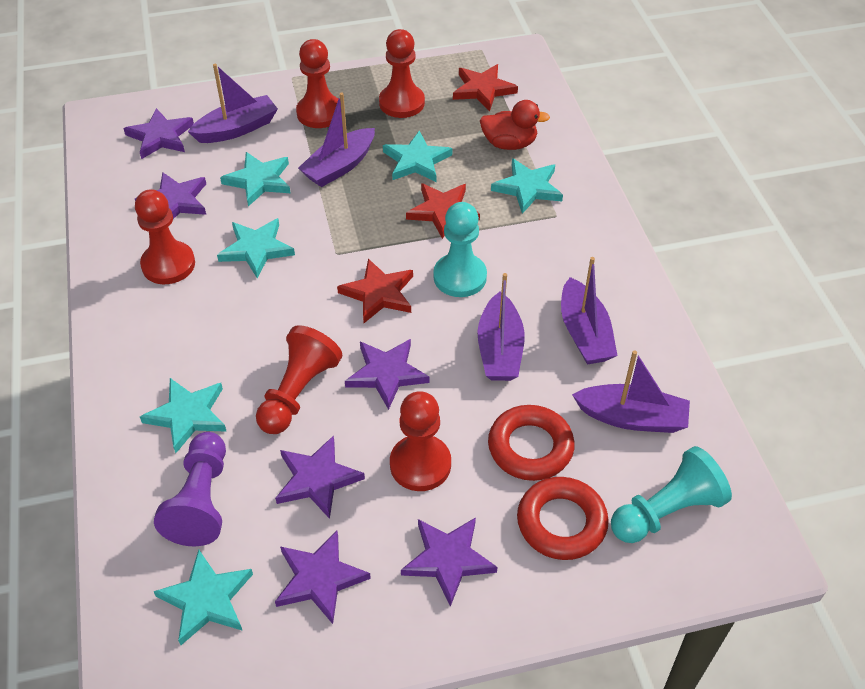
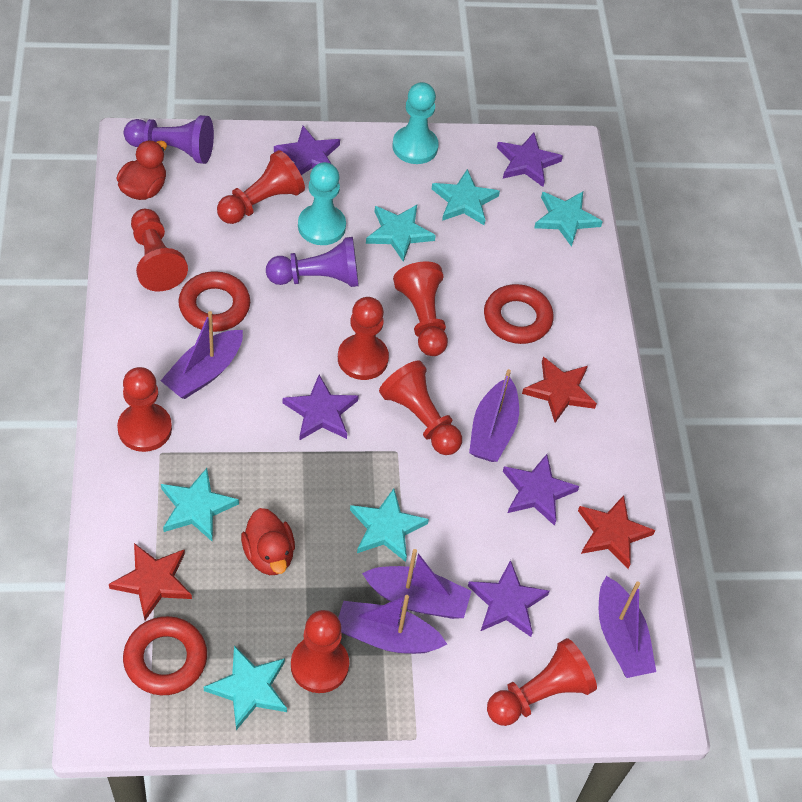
purple pawn: [154,432,226,546] = 1 -> [124,115,214,164] [266,237,359,287] = 2
purple star: [123,108,194,159] [135,172,206,219] [275,435,365,519] [275,531,371,624] [345,339,429,410] [401,517,498,607] = 6 -> [274,126,340,175] [283,375,359,441] [468,560,549,637] [497,133,563,187] [503,454,579,526] = 5
red duck: [480,100,550,150] = 1 -> [117,140,167,200] [241,508,295,575] = 2
red pawn: [135,189,195,284] [256,325,342,434] [296,39,338,128] [379,29,425,118] [390,391,451,491] = 5 -> [117,367,172,452] [131,209,188,292] [217,150,305,224] [291,610,349,693] [338,297,389,380] [379,360,462,455] [393,262,448,356] [487,638,597,726] = 8
red ring: [488,405,575,481] [517,477,609,560] = 2 -> [123,616,207,695] [178,271,250,332] [484,284,554,344] = 3

